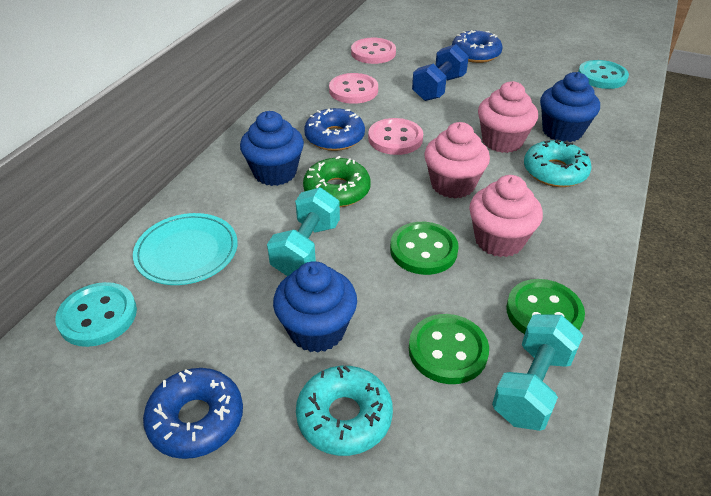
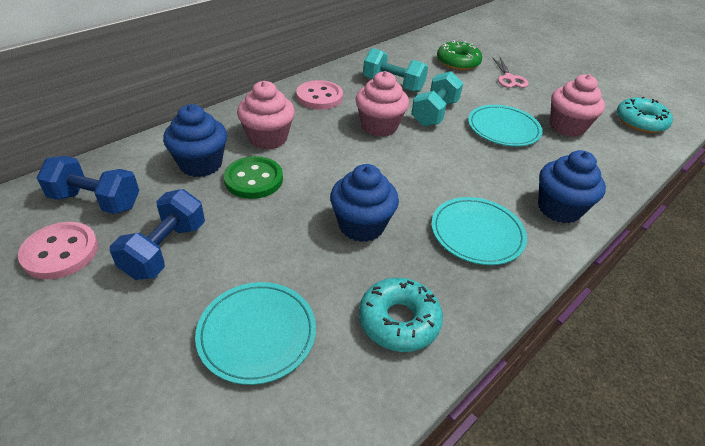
blue donut: [143,368,243,459] [304,108,365,151] [452,30,502,63] = 3 -> none = 0
blue dumbbell: [412,44,469,101] = 1 -> [37,156,139,214] [110,189,205,280] = 2
green button: [390,222,459,275] [409,314,489,384] [506,279,585,334] = 3 -> [223,156,283,199] = 1
pink button: [329,73,378,104] [351,38,396,64] [368,118,423,155] = 3 -> [18,222,98,279] [296,80,343,110] = 2
pink scissors: none = 0 -> [492,57,529,88] = 1
turquoise button: [55,282,137,347] [578,60,629,89] = 2 -> none = 0
turquoise plate: [133,213,238,285] = 1 -> [195,282,316,385] [431,197,527,265] [468,105,543,146] = 3

